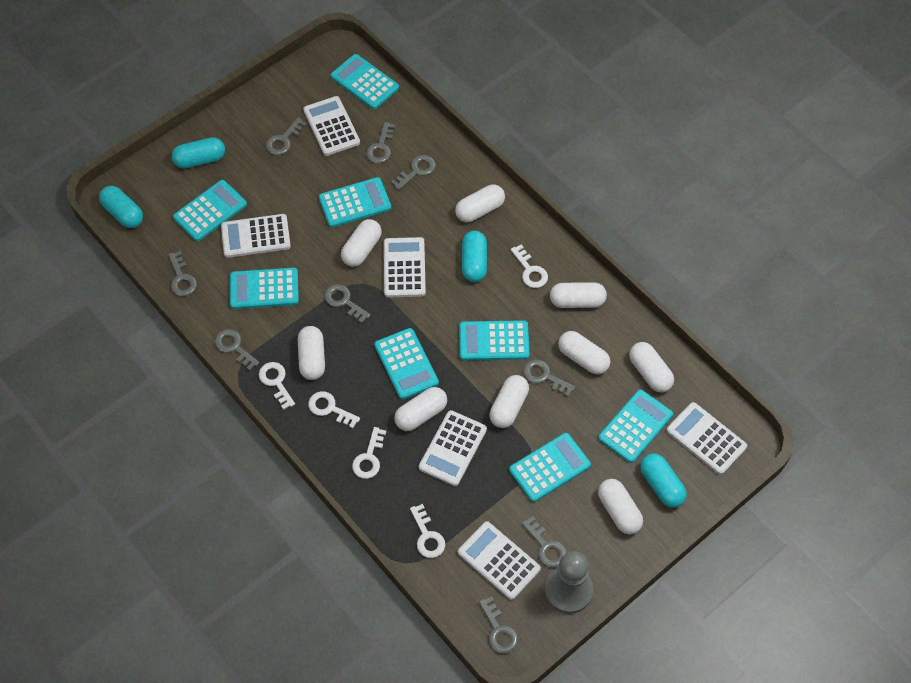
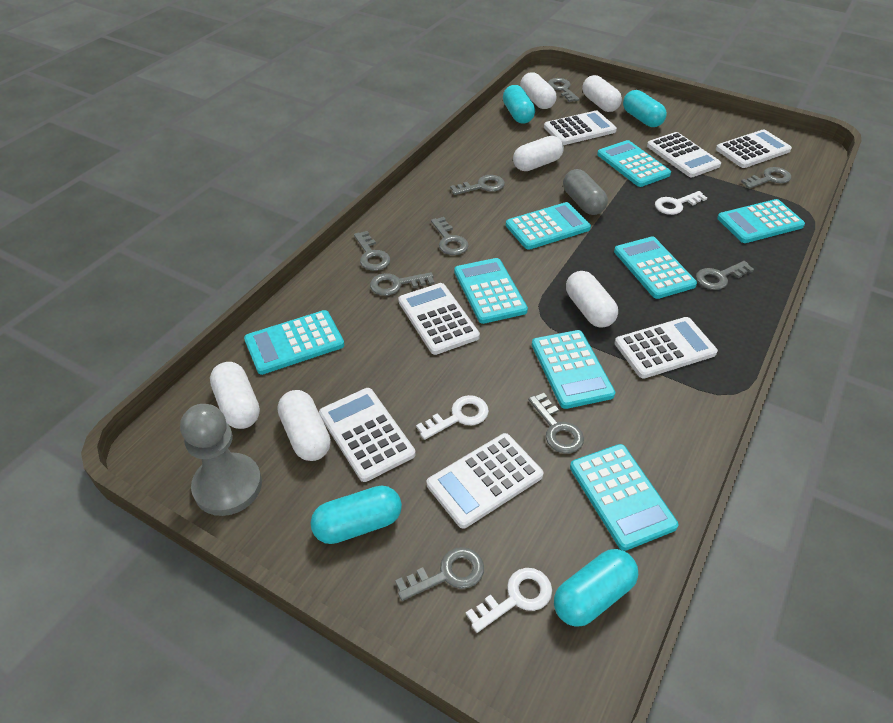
grey capsule: none = 0 -> [563,169,608,215] = 1
white calculator: [221,214,291,258] [303,96,360,156] [384,237,426,298] [419,410,487,486] [458,521,541,600] [667,402,747,475] = 6 -> [319,388,415,482] [398,283,480,355] [427,433,544,529] [544,111,617,145] [614,317,718,379] [647,132,721,177] [716,129,792,168] = 7
white capsule: [298,326,325,380] [341,219,382,267] [394,387,447,431] [455,184,505,222] [489,375,529,428] [550,282,607,308] [558,331,610,374] [598,479,643,534] [629,342,674,392] = 9 -> [210,362,260,429] [278,390,331,461] [513,136,564,171] [520,72,556,109] [566,271,618,328] [582,75,622,112] = 6
white key: [259,362,295,410] [308,391,360,428] [352,427,386,479] [410,504,445,558] [511,244,548,288] = 5 -> [416,395,489,440] [466,568,552,633] [655,191,707,215] = 3

